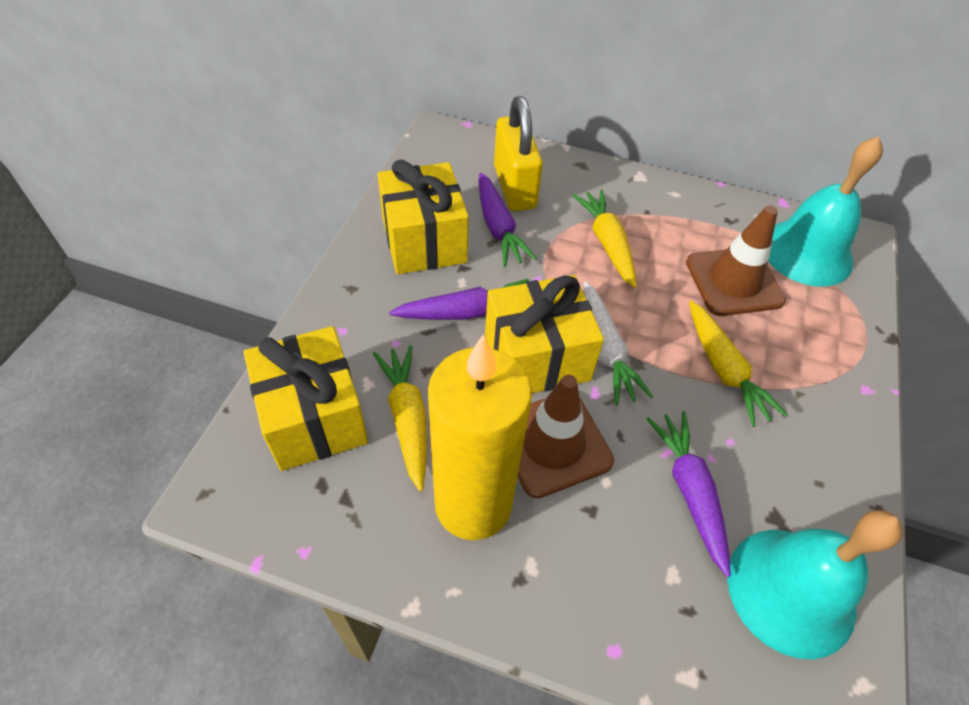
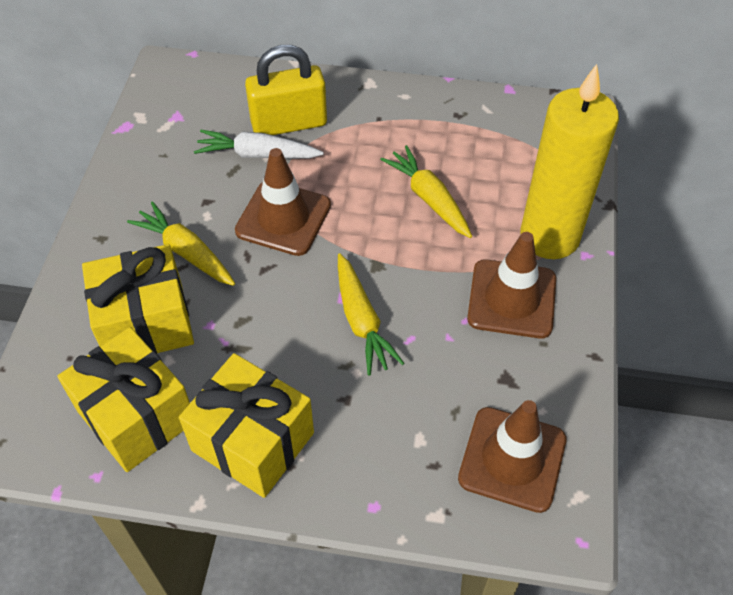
brown traffic cone: [518,375,614,498] [686,205,786,316] = 2 -> [235,148,331,256] [458,400,566,513] [467,232,556,339] = 3
purple carrot: [389,279,529,320] [479,173,537,267] [647,411,731,577] = 3 -> none = 0
turquoise bell: [727,510,903,660] [768,136,883,287] = 2 -> none = 0

